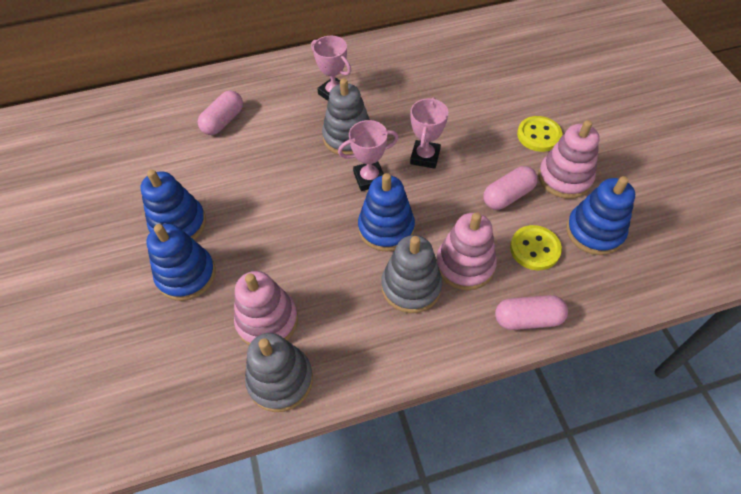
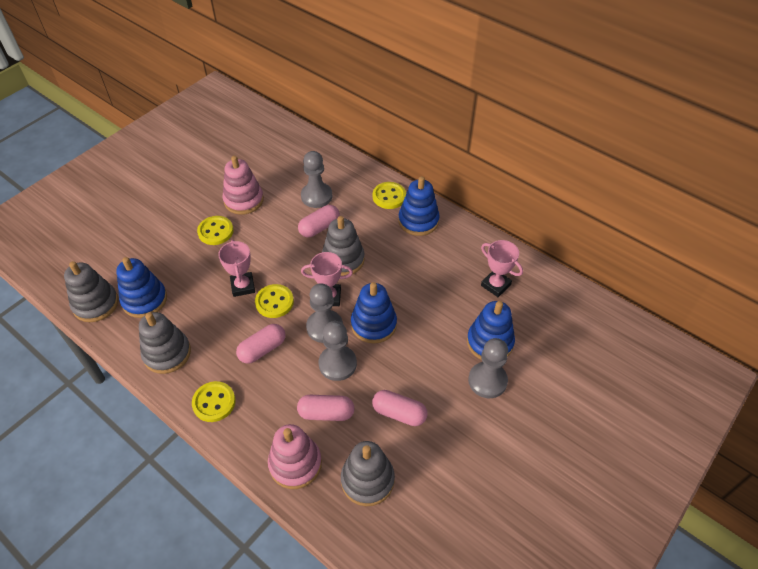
grey pawn: none = 0 -> [301,151,333,208] [306,283,343,343] [318,321,357,381] [468,338,508,398] = 4
grey stacking toy: [245,333,313,412] [322,78,370,155] [381,235,442,313] = 3 -> [64,261,118,322] [139,312,191,374] [322,216,365,276] [341,441,395,506] = 4
pink capsule: [198,91,243,135] [483,166,538,210] [495,295,568,330] = 3 -> [236,324,286,364] [297,395,354,421] [298,205,340,237] [372,390,428,426] = 4
pink stacking toy: [234,271,298,345] [436,212,497,290] [538,120,600,199] = 3 -> [222,156,264,215] [268,424,322,489] = 2
yellow button: [510,225,562,270] [517,116,562,152] = 2 -> [192,381,236,422] [197,216,233,245] [255,284,294,318] [373,182,406,209] = 4

